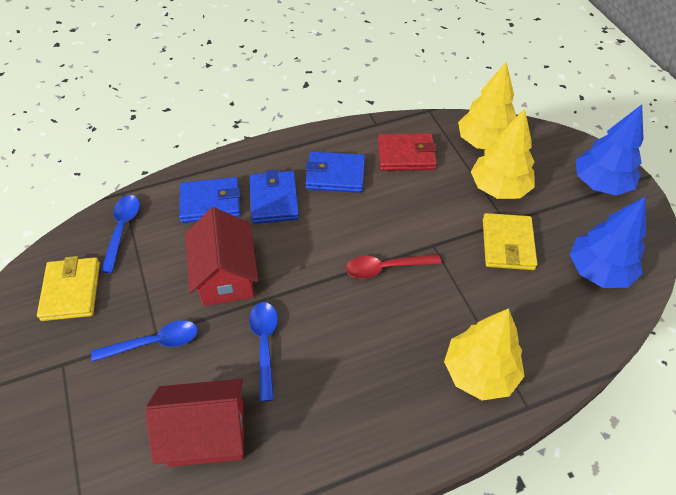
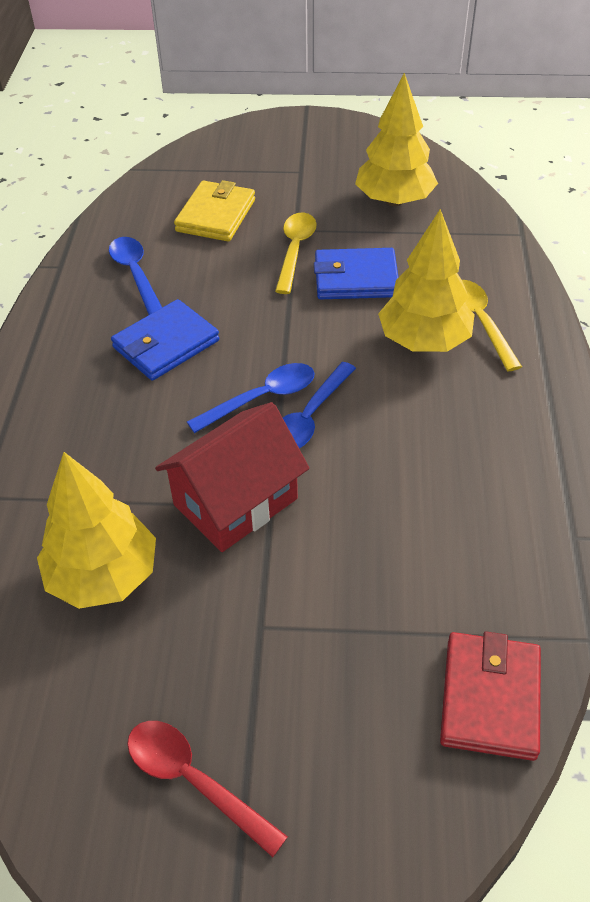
blue tree: [569,197,646,288] [576,104,644,196] = 2 -> none = 0
blue wallet: [179,177,240,223] [250,169,299,224] [305,152,365,193] = 3 -> [111,299,219,381] [314,248,398,299] = 2
red house: [145,379,244,467] [185,207,258,306] = 2 -> [155,402,309,552] = 1
yellow spoon: none = 0 -> [275,213,317,294] [462,280,522,371] = 2
yellow wallet: [37,256,100,321] [483,213,537,270] = 2 -> [174,180,255,241] = 1

